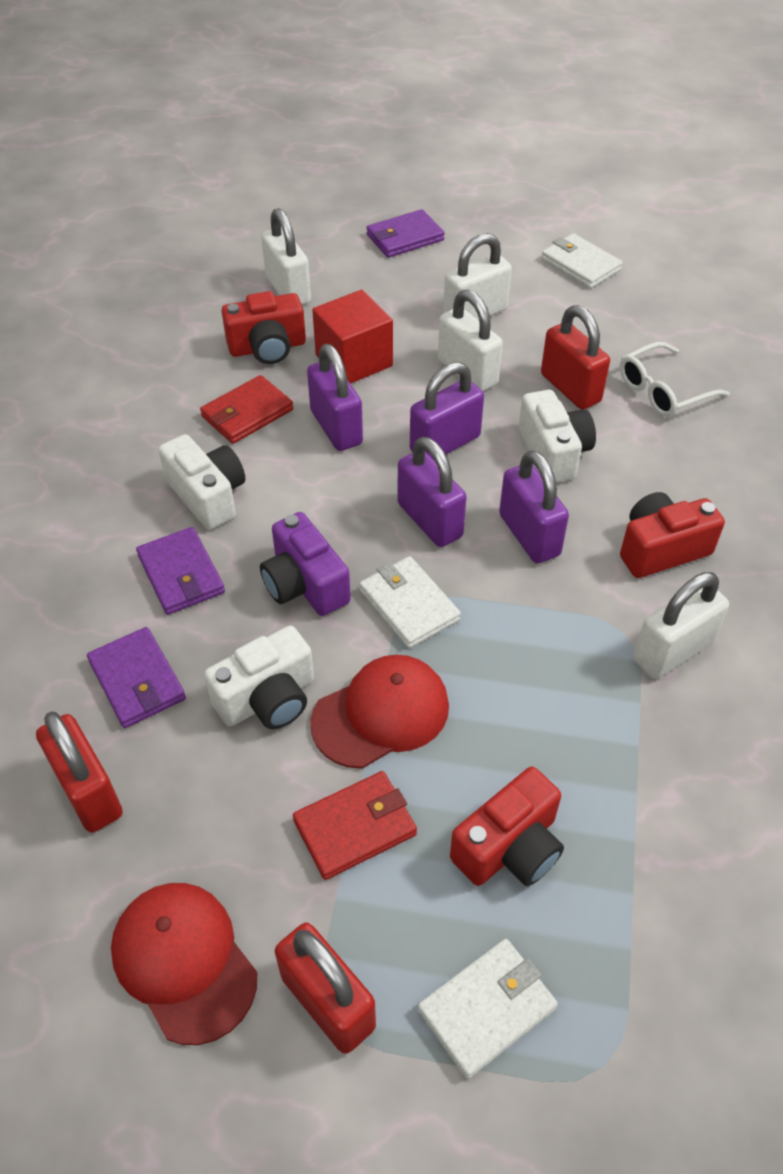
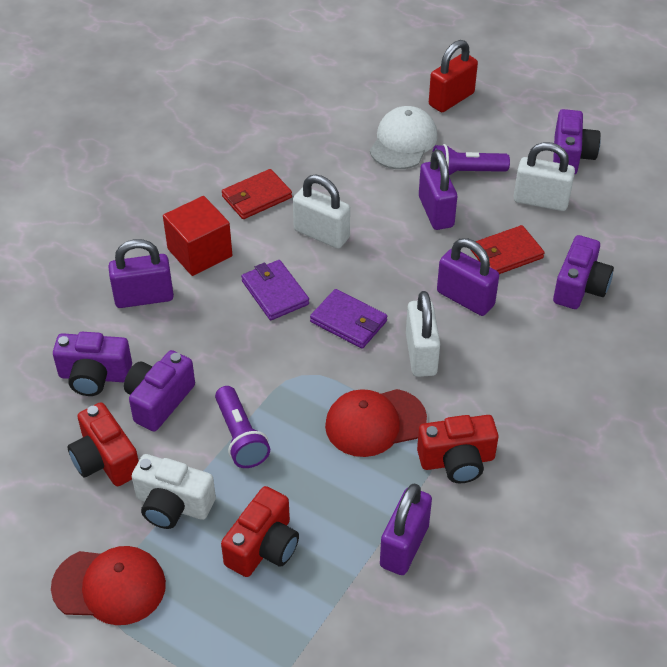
purple camera: [260,512,351,616] = 1 -> [53,332,132,396] [124,350,195,431] [553,109,601,175] [553,235,614,309] = 4
purple flashlight: none = 0 -> [215,386,270,468] [432,144,510,175] = 2
purple wallet: [87,627,186,728] [136,527,225,615] [367,209,445,258] = 3 -> [241,260,309,320] [310,289,387,349] = 2
red padlock: [36,712,123,833] [275,922,376,1054] [541,305,610,410] = 3 -> [429,40,478,112] = 1
white camera: [158,434,245,530] [204,626,314,729] [519,390,596,483] = 3 -> [132,454,216,529] = 1
white cap: none = 0 -> [370,106,437,169] = 1
white glasses: [620,342,730,417] = 1 -> none = 0
white padlock: [261,208,311,305] [438,290,503,391] [443,233,512,320] [633,572,729,679] = 4 -> [293,175,350,249] [406,291,440,377] [514,142,575,211] = 3
white wallet: [359,556,461,648] [418,939,558,1079] [541,233,623,289] = 3 -> none = 0

